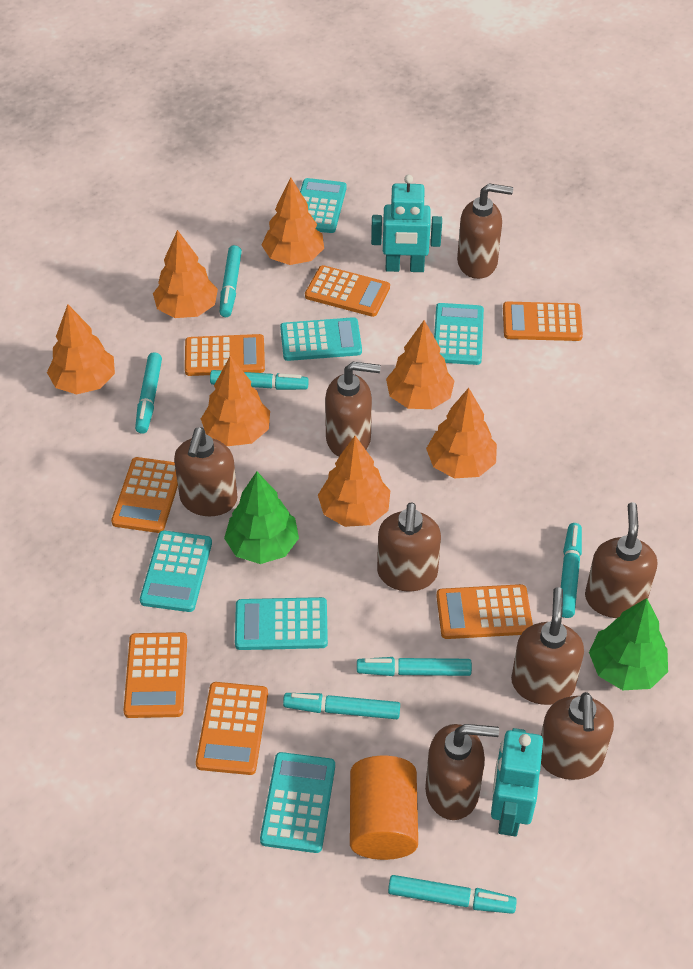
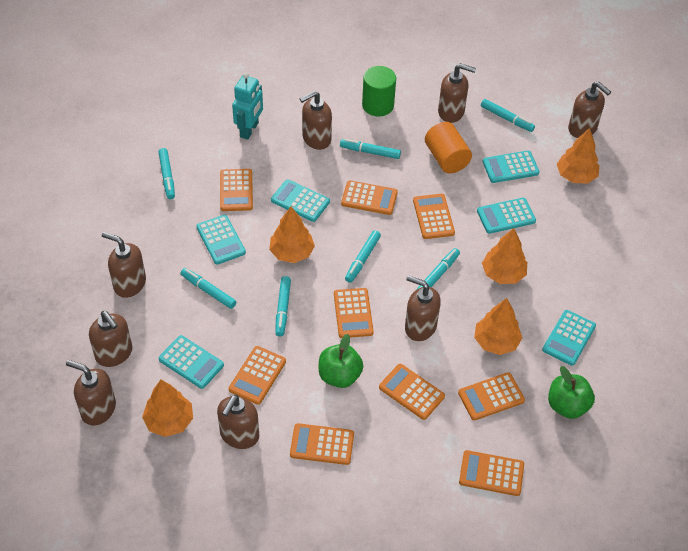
green apple: none = 0 -> [319,334,363,388] [548,366,595,419] = 2
green cylinder: none = 0 -> [362,66,396,117] = 1
green tree: [224,472,299,564] [589,598,668,690] = 2 -> none = 0
orange calculator: [111,457,178,533] [123,632,187,718] [185,334,265,376] [196,682,268,775] [305,265,390,317] [436,584,533,639] [503,301,583,341] = 7 -> [220,169,253,211] [229,346,286,405] [290,423,354,465] [334,288,374,338] [341,180,398,215] [379,364,445,420] [413,194,455,239] [458,372,525,421] [459,450,524,496] = 9
orange tree: [47,304,115,394] [153,230,218,318] [201,356,270,446] [262,178,324,265] [318,436,390,527] [386,320,454,409] [426,388,497,478] = 7 -> [142,380,193,437] [269,206,315,263] [474,298,522,355] [482,228,527,284] [557,128,600,184] = 5
turquoise robot: [371,175,442,272] [491,728,543,837] = 2 -> [232,73,263,140] = 1

